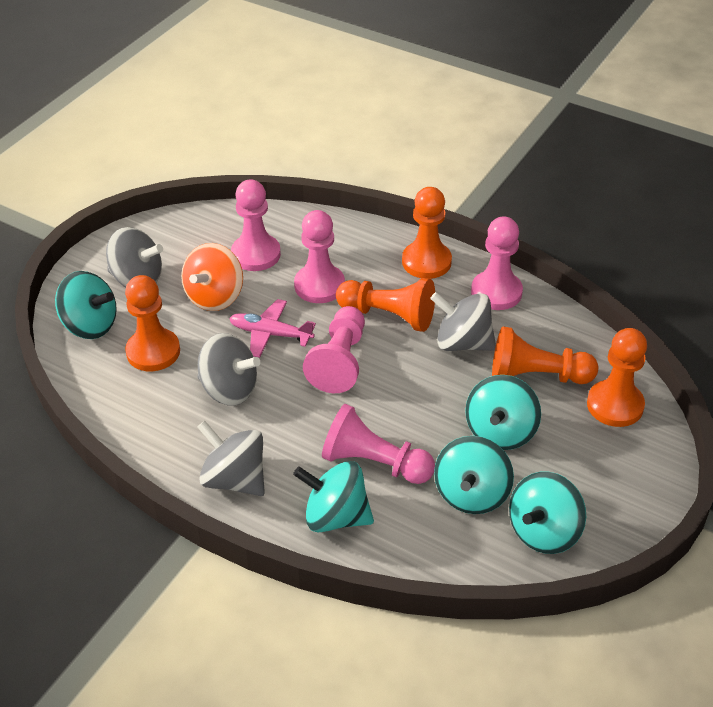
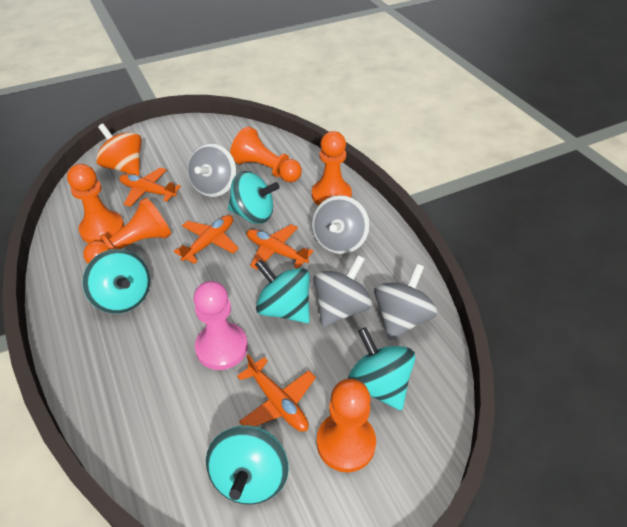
orange plane: none = 0 -> [119,167,181,207] [173,215,239,264] [237,354,316,432] [247,224,314,270] = 4
pink pawn: [231,180,281,271] [294,210,345,303] [303,306,365,393] [322,404,435,484] [471,216,523,310] = 5 -> [193,281,248,370] = 1
pink plane: [229,299,316,358] = 1 -> none = 0

